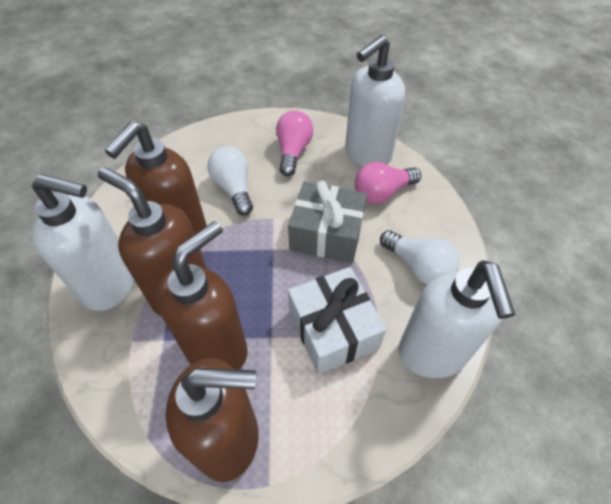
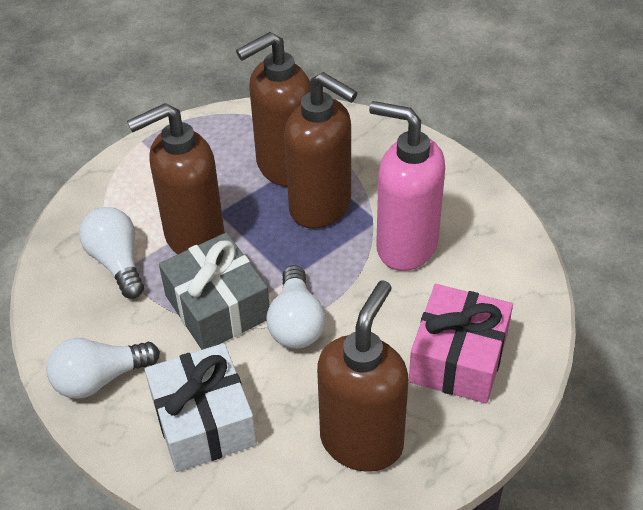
pink gift: none = 0 -> [409,284,513,404] = 1
pink light bulb: [276,111,314,176] [355,162,421,204] = 2 -> none = 0
pink soap dispenser: none = 0 -> [369,101,445,271] = 1
white light bulb: [208,146,253,215] [380,230,460,285] = 2 -> [46,338,160,399] [79,207,144,299] [266,265,325,349] = 3
white soap dispenser: [32,174,134,311] [345,35,405,167] [398,260,516,378] = 3 -> none = 0

